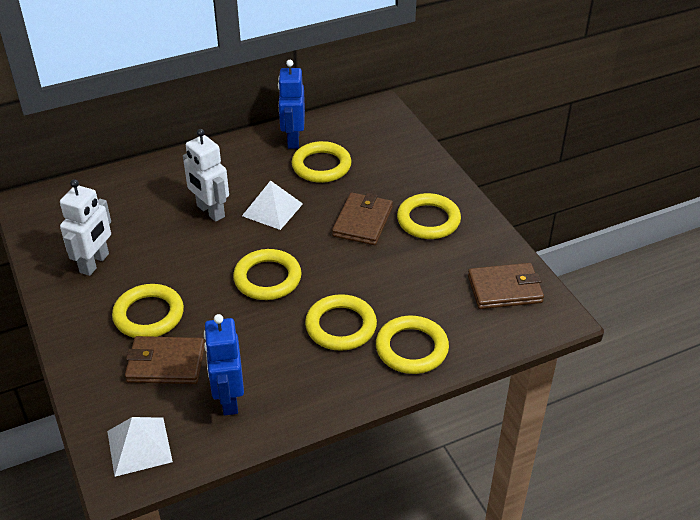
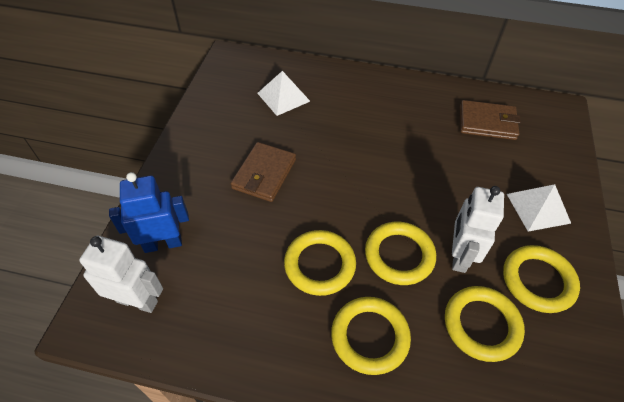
blue robot: [204,314,244,415] [278,60,305,149] = 2 -> [109,172,189,253] = 1
brown wallet: [125,336,205,384] [332,192,393,245] [468,263,544,309] = 3 -> [231,142,296,202] [460,100,521,140] = 2
yellow ring: [112,284,184,338] [233,249,302,300] [292,141,352,183] [305,294,377,351] [376,316,449,374] [397,193,461,239] = 6 -> [284,230,356,296] [331,297,411,375] [365,222,436,285] [445,286,525,362] [503,245,580,313] = 5

